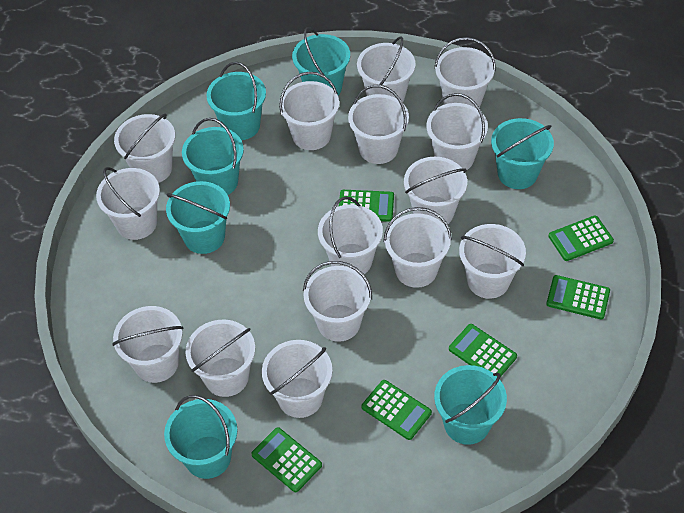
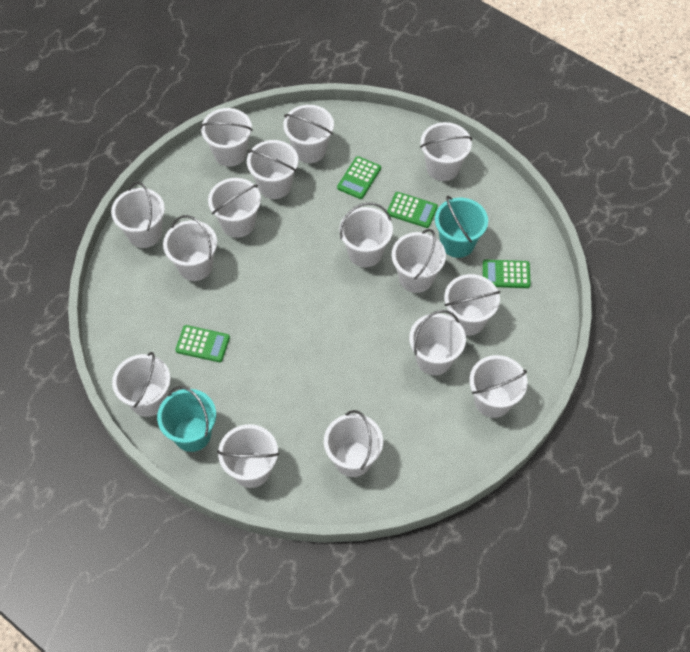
green calculator: [251,427,322,492] [339,190,394,222] [362,380,432,440] [449,324,517,376] [546,275,610,320] [549,215,614,261] = 6 -> [175,325,230,362] [337,156,381,199] [387,192,438,228] [483,260,531,288] = 4
turquoise bucket: [164,395,238,479] [166,181,230,254] [182,118,244,195] [207,62,266,140] [292,27,350,95] [434,365,507,445] [491,118,554,189] = 7 -> [157,386,216,452] [435,196,488,258] = 2

